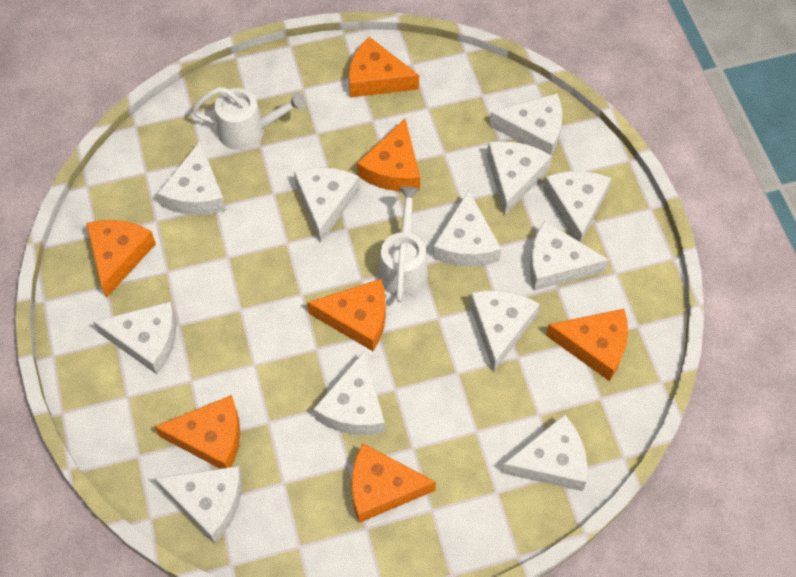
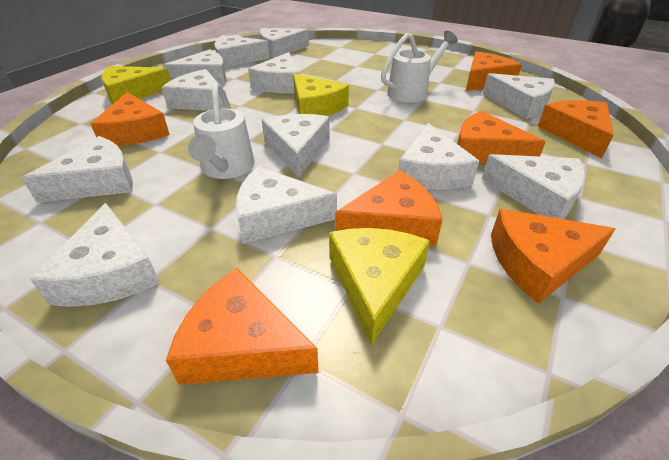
yellow cheese: none = 0 -> [101,66,171,104] [293,73,349,116] [329,228,430,345] = 3

